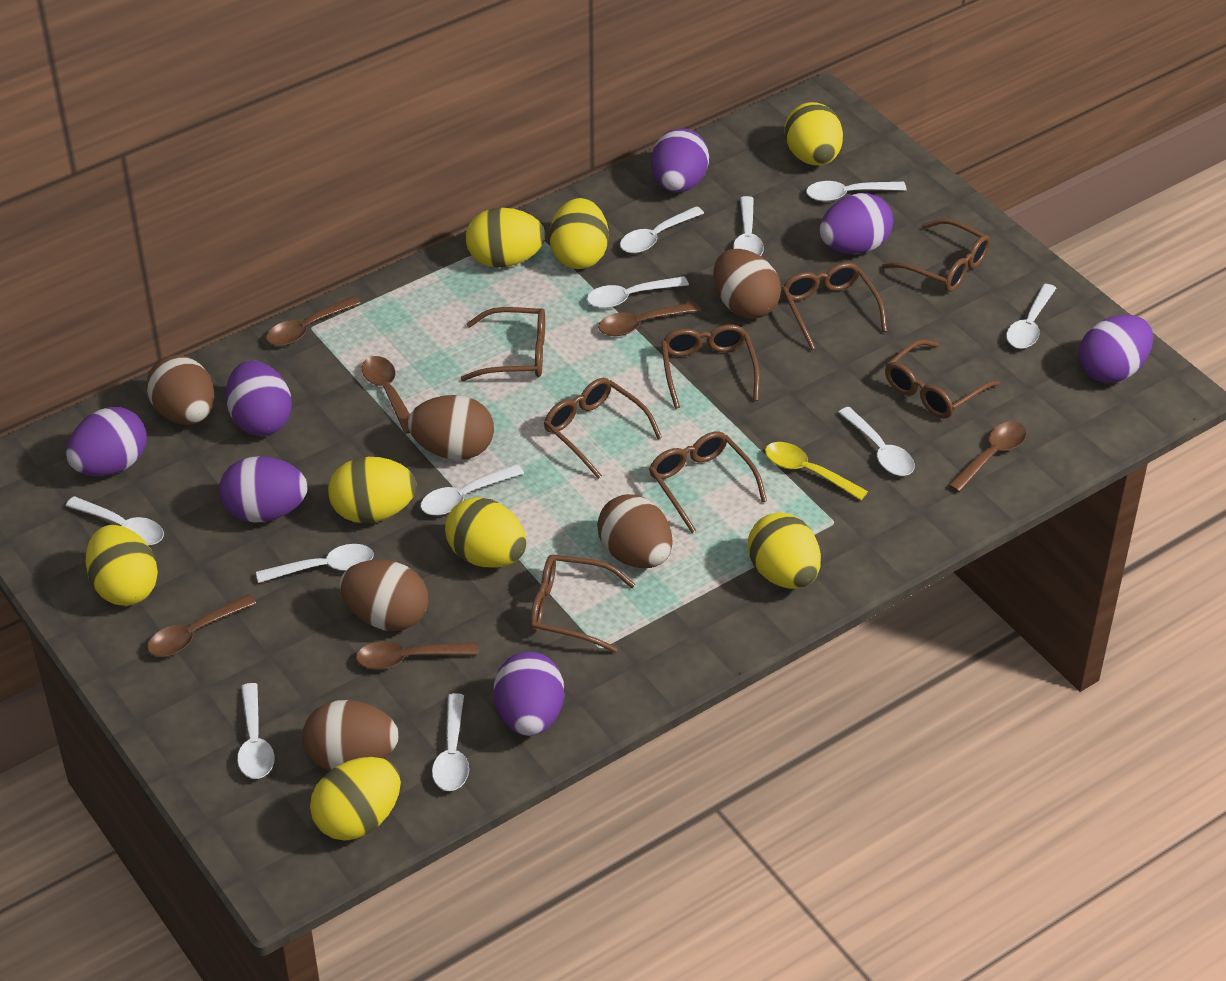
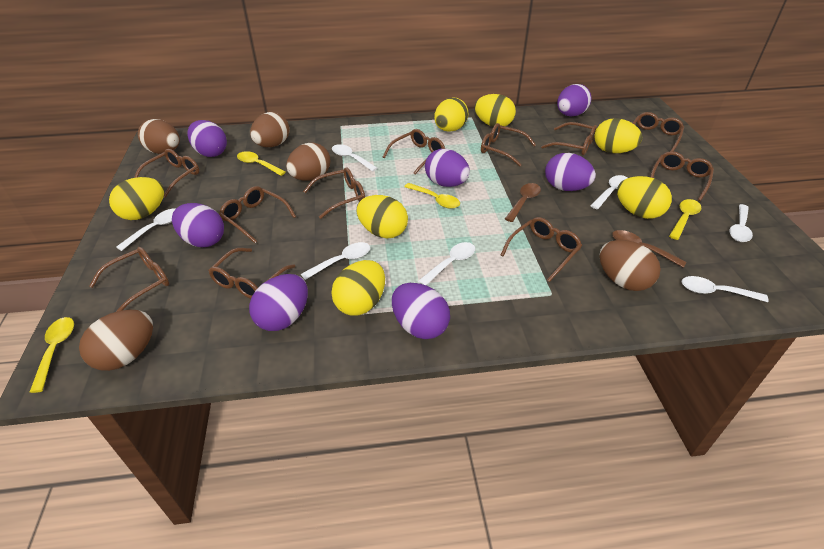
brown egg: [146,355,214,425] [302,700,398,771] [340,560,429,631] [408,395,494,460] [597,494,673,568] [713,249,781,319] = 6 -> [79,310,153,371] [138,119,180,154] [250,112,290,147] [286,143,330,181] [599,240,661,291] = 5
brown glasses: [460,307,545,381] [530,554,635,653] [544,378,662,479] [649,431,767,533] [661,325,760,409] [782,262,887,350] [882,219,990,292] [885,339,999,418] = 8 -> [89,247,169,312] [134,149,199,198] [208,248,295,299] [219,186,296,243] [303,167,365,219] [383,129,445,174] [481,123,536,166] [501,217,582,282] [541,122,597,155] [633,112,684,152] [650,151,714,201] = 11
brown spoon: [147,594,256,657] [266,296,361,346] [356,641,479,670] [362,356,410,434] [598,302,700,336] [948,421,1026,492] = 6 -> [505,183,541,222] [612,230,687,268] = 2
white spoon: [66,496,164,546] [237,683,275,779] [256,544,374,583] [420,464,524,515] [432,693,469,791] [587,276,689,308] [620,206,704,253] [733,196,764,256] [806,181,907,202] [838,407,915,476] [1006,284,1056,349] = 11 -> [116,208,176,251] [301,242,370,280] [332,144,378,172] [418,242,475,285] [590,175,628,209] [682,276,769,302] [729,204,753,242] = 7
yellow egg: [86,525,158,606] [310,757,401,841] [328,457,416,523] [445,497,527,568] [466,208,545,268] [549,198,609,269] [748,512,821,589] [784,102,843,165] = 8 -> [109,177,164,220] [331,260,385,316] [357,195,408,238] [434,98,469,132] [475,94,516,127] [594,118,642,153] [617,176,672,219] = 7
yellow spoon: [765,442,868,500] = 1 -> [30,317,74,393] [237,151,286,176] [404,183,460,209] [669,199,701,240] = 4

